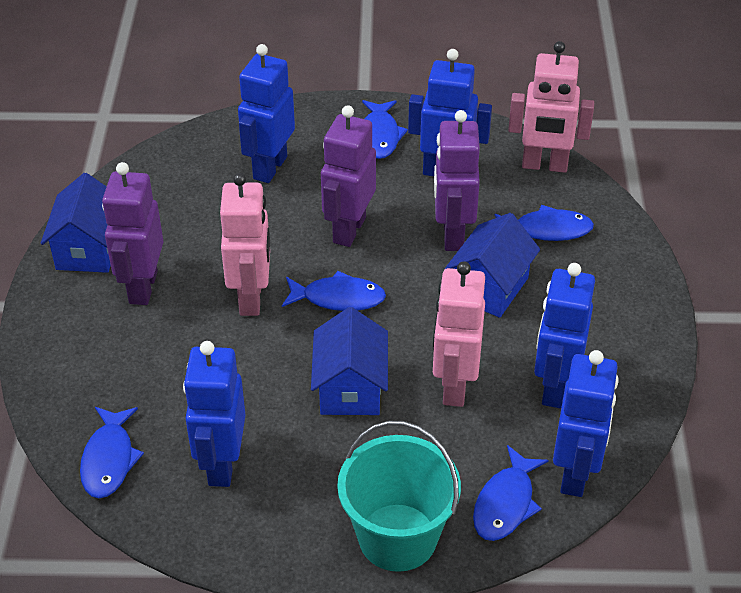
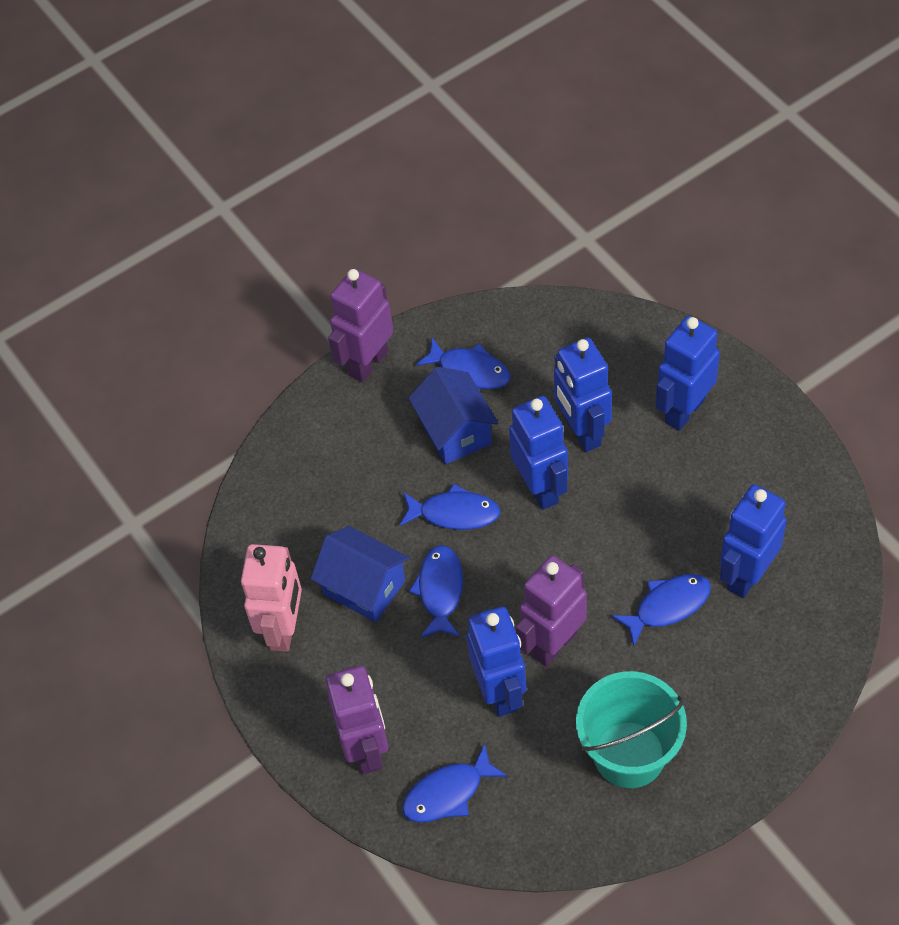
blue house: [41,173,111,273] [311,307,388,415] [445,213,540,318] = 3 -> [311,526,409,622] [409,367,498,464] = 2
pink robot: [220,173,270,316] [433,261,485,407] [508,41,594,173] = 3 -> [241,544,302,652] = 1

